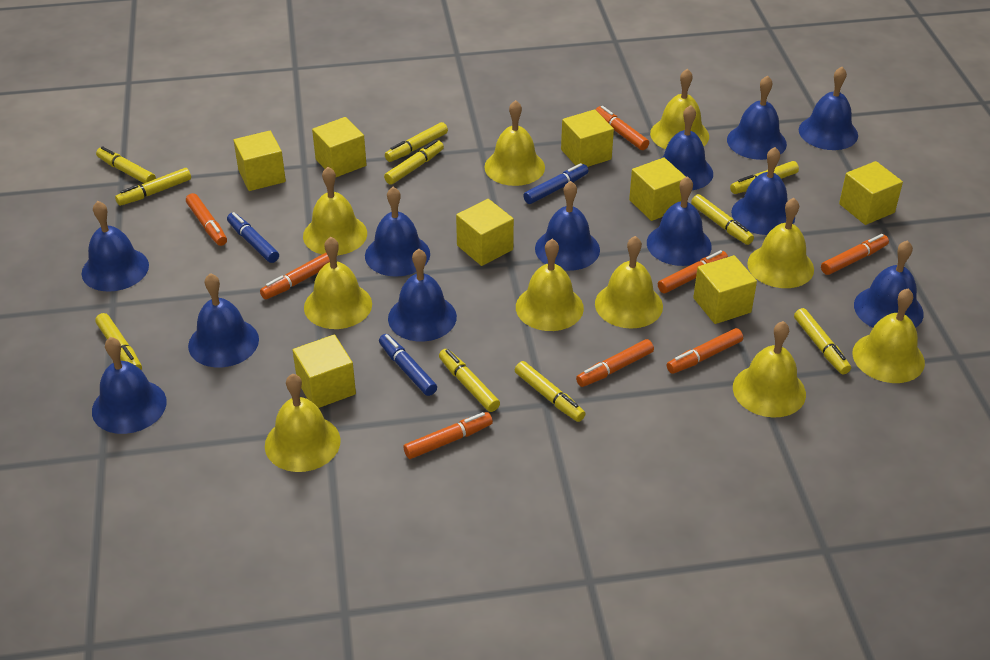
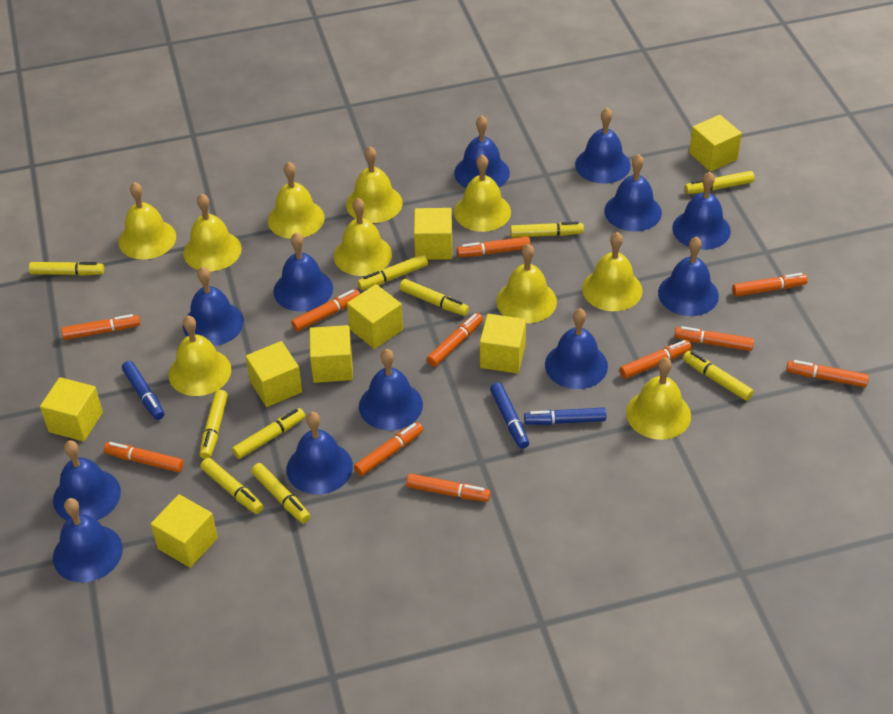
orange marker: [186,193,227,246] [260,253,330,299] [403,412,493,459] [576,339,654,387] [595,106,649,150] [658,250,728,293] [667,328,743,374] [821,234,889,275] = 8 -> [61,314,140,340] [104,442,184,472] [291,289,360,331] [354,422,423,476] [406,473,491,502] [427,313,483,367] [457,236,531,257] [620,340,692,379] [674,326,754,351] [732,273,808,297] [786,360,869,387] = 11

